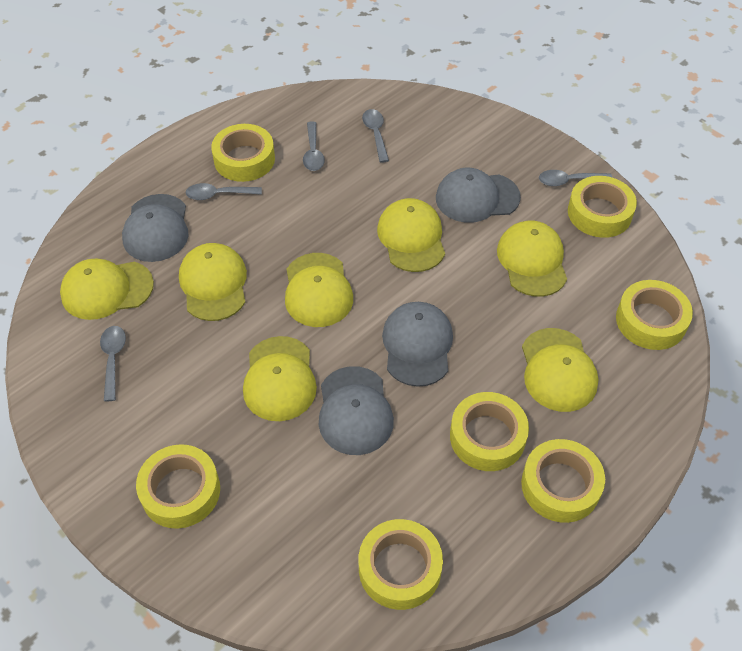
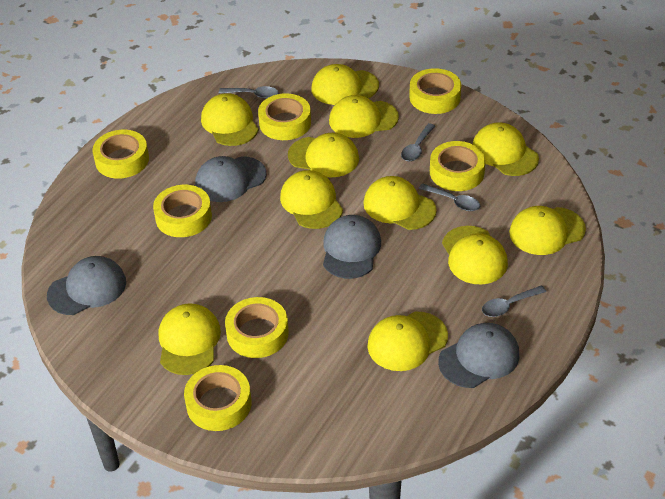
grey spoon: [100,326,126,401] [185,183,262,200] [303,122,325,171] [362,109,389,163] [539,170,613,186] = 5 -> [219,86,279,99] [401,123,435,161] [418,183,480,211] [482,285,546,317] = 4
yellow cap: [60,259,154,320] [179,243,247,321] [243,336,317,421] [285,253,353,327] [377,198,445,272] [497,221,567,297] [522,328,598,412] = 7 -> [159,303,221,375] [201,93,259,146] [280,170,343,229] [288,133,359,177] [311,64,379,105] [329,95,399,138] [363,176,437,230] [367,312,448,371] [442,226,508,284] [473,122,539,176] [509,206,586,255] = 11

